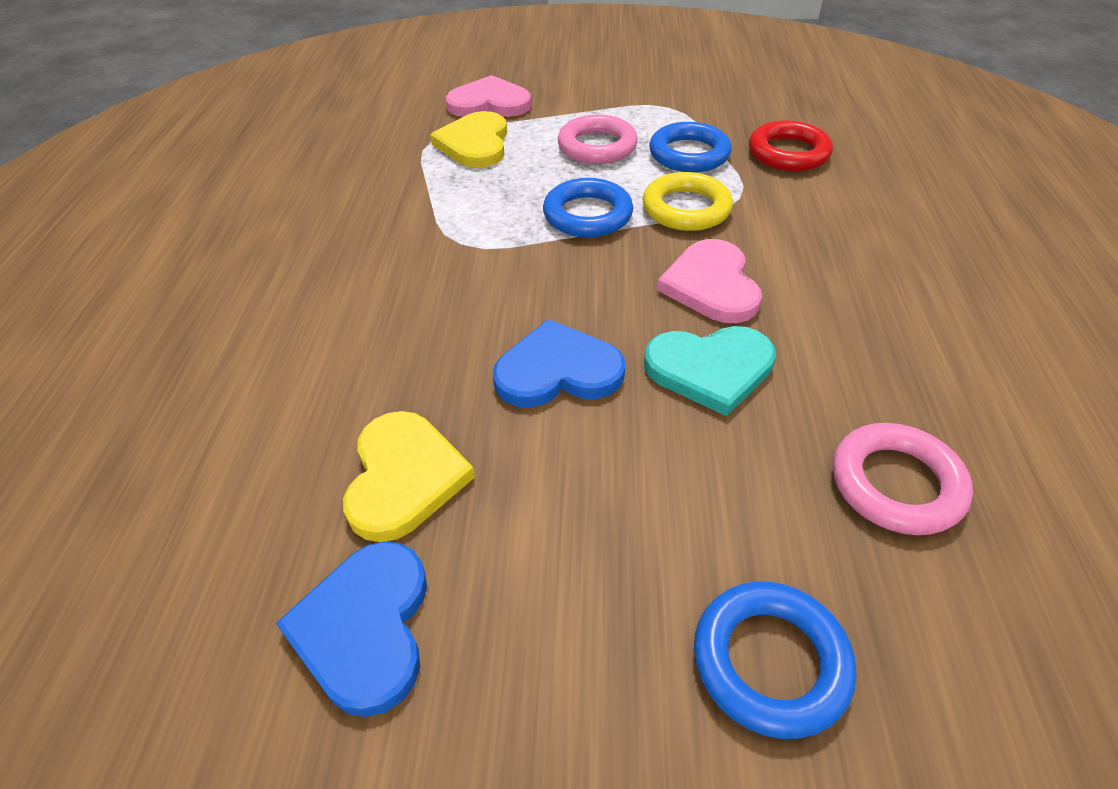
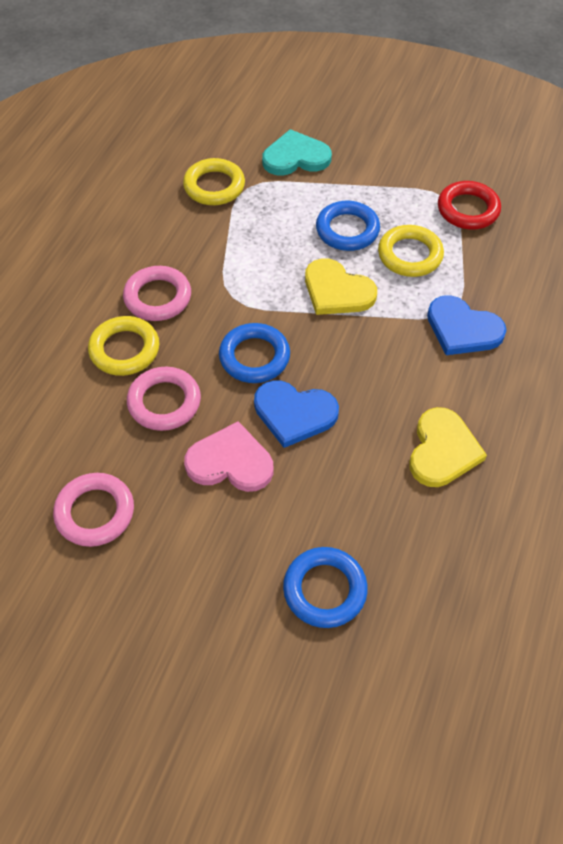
pink heart: [446,75,532,117] [657,239,762,323] = 2 -> [184,421,274,492] = 1
pink ring: [558,114,638,164] [833,423,973,535] = 2 -> [53,473,134,547] [123,266,191,321] [127,367,201,431] = 3
yellow ring: [642,172,733,231] = 1 -> [88,316,159,376] [183,158,245,205] [378,225,444,277] = 3

